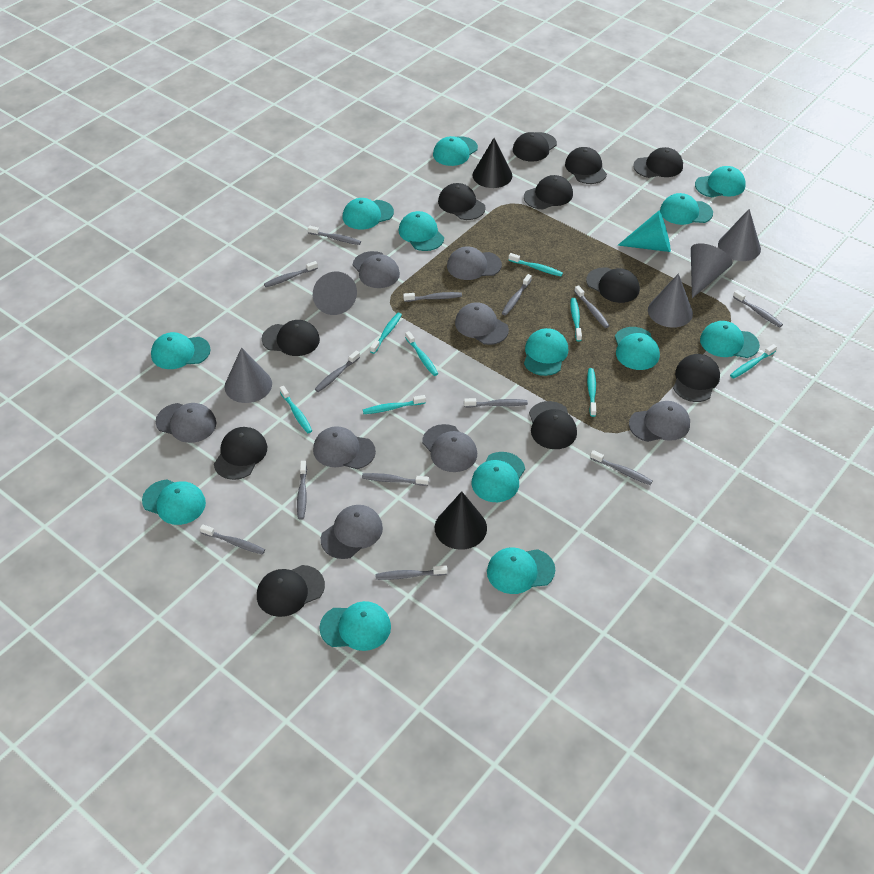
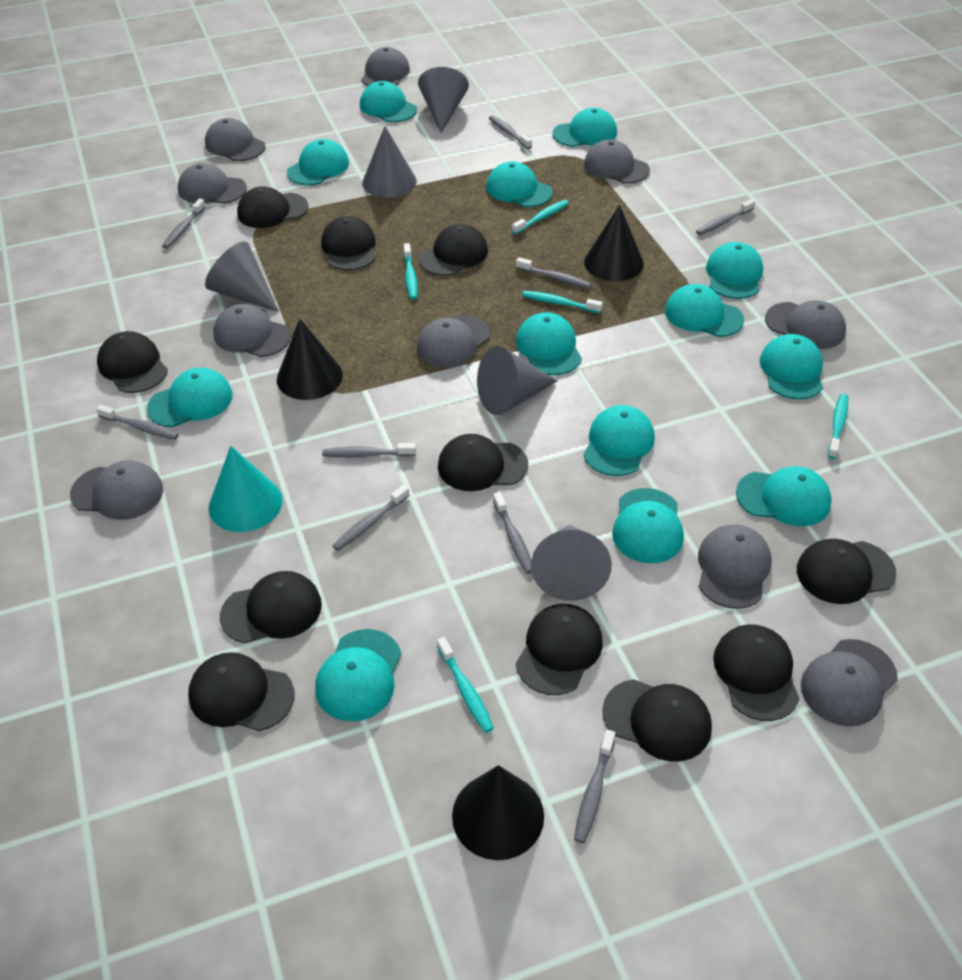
black cone: [435,491,487,550] [472,138,512,188] = 2 -> [277,319,343,400] [452,765,544,860] [584,205,644,281] = 3
grey cap: [156,403,216,443] [313,426,376,469] [321,505,383,559] [353,251,400,288] [422,424,477,472] [447,247,502,280] [455,302,509,345] [629,401,690,442] = 8 -> [70,461,163,520] [178,163,247,204] [205,118,265,161] [213,304,291,357] [361,47,410,86] [417,315,490,368] [584,139,650,184] [698,524,772,609] [765,300,846,349] [801,639,898,726] = 10
grey toothbrush: [200,524,265,555] [264,261,318,287] [297,461,307,519] [308,226,361,245] [315,351,360,392] [362,473,429,486] [375,565,447,580] [403,292,462,302] [464,398,528,408] [502,274,532,315] [574,285,609,328] [590,450,652,485] [733,290,783,327] = 13 -> [96,405,179,440] [162,198,206,249] [322,443,416,457] [332,485,410,551] [489,115,532,149] [493,492,532,574] [516,257,591,289] [574,730,615,843] [696,199,755,235] = 9
turquoise toothbrush: [279,386,312,433] [363,395,426,414] [370,313,402,354] [405,331,438,376] [508,253,563,276] [570,298,582,342] [587,368,596,417] [730,344,777,379] = 8 -> [403,243,418,300] [437,637,494,733] [512,200,569,234] [522,291,603,313] [828,394,848,459] = 5

